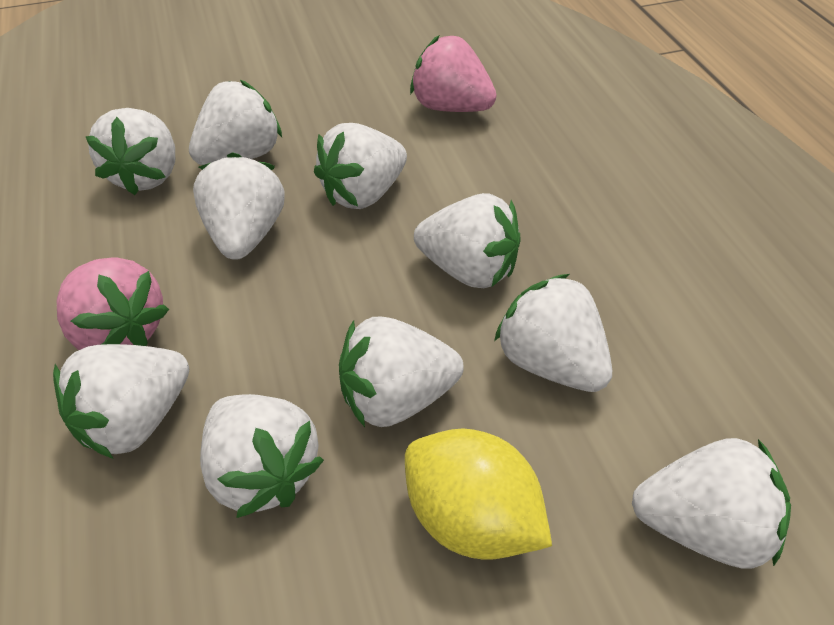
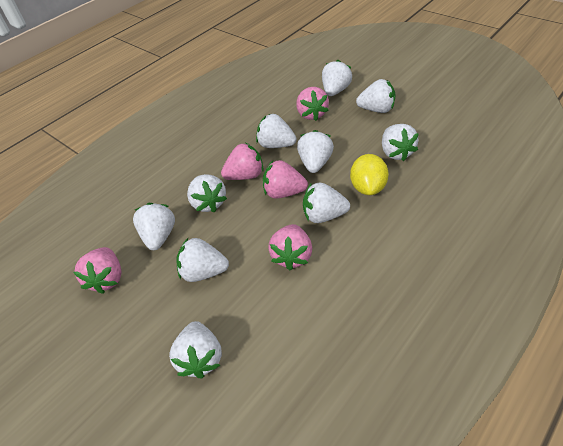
pink strawberry: [57,257,169,350] [410,35,497,112] = 2 -> [74,247,122,294] [221,143,264,180] [263,160,308,199] [268,224,312,270] [296,87,329,121] = 5

